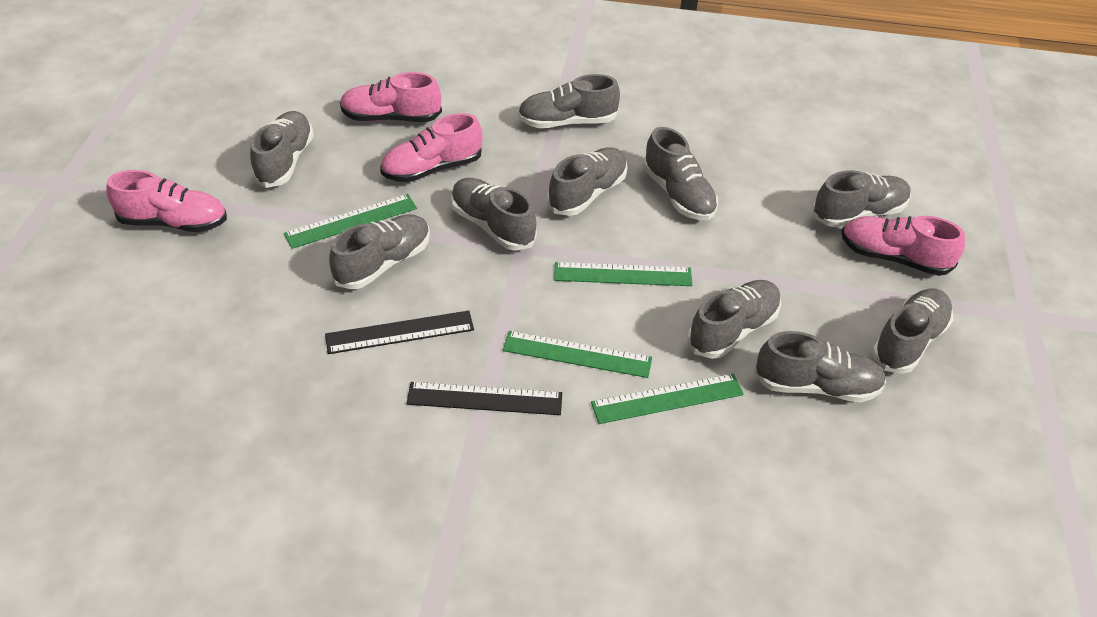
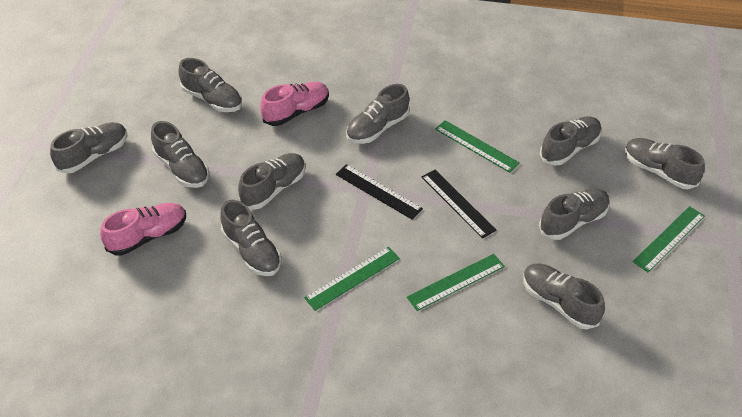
pink shoe: [106,170,227,232] [340,72,442,122] [380,113,482,182] [841,216,965,276] = 4 -> [100,203,186,255] [260,82,329,126] = 2

